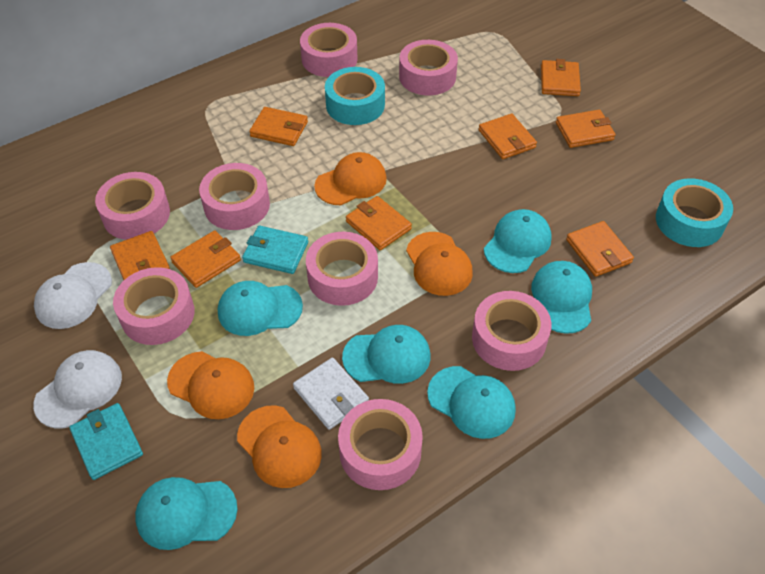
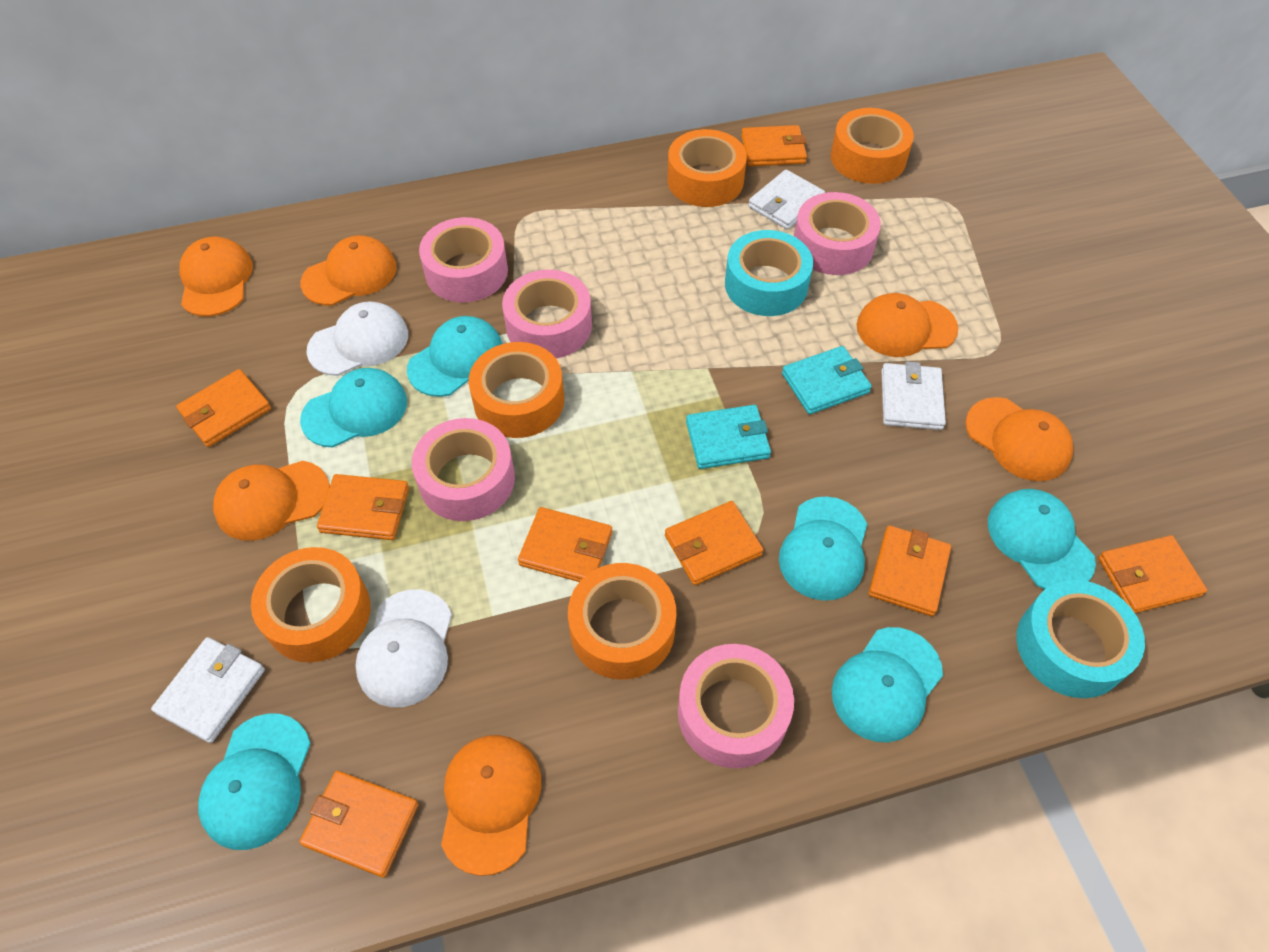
orange cap: [167,351,254,419] [237,405,322,488] [314,152,387,205] [406,232,473,296] = 4 -> [179,237,253,317] [213,461,330,541] [301,235,397,306] [441,735,541,876] [857,293,958,357] [965,397,1073,481] = 6
orange tape: none = 0 -> [251,547,371,662] [468,342,564,438] [568,563,676,679] [667,129,747,207] [831,108,914,184] = 5
pink tape: [95,172,170,240] [113,267,195,345] [199,163,270,230] [300,23,358,77] [306,232,378,306] [338,399,423,490] [399,40,458,96] [472,291,551,371] = 8 -> [412,418,515,521] [419,217,508,302] [502,270,592,359] [678,644,794,768] [794,192,881,275] = 5
white wallet: [293,358,369,430] = 1 -> [151,637,265,743] [748,170,825,230] [881,361,946,430] = 3

